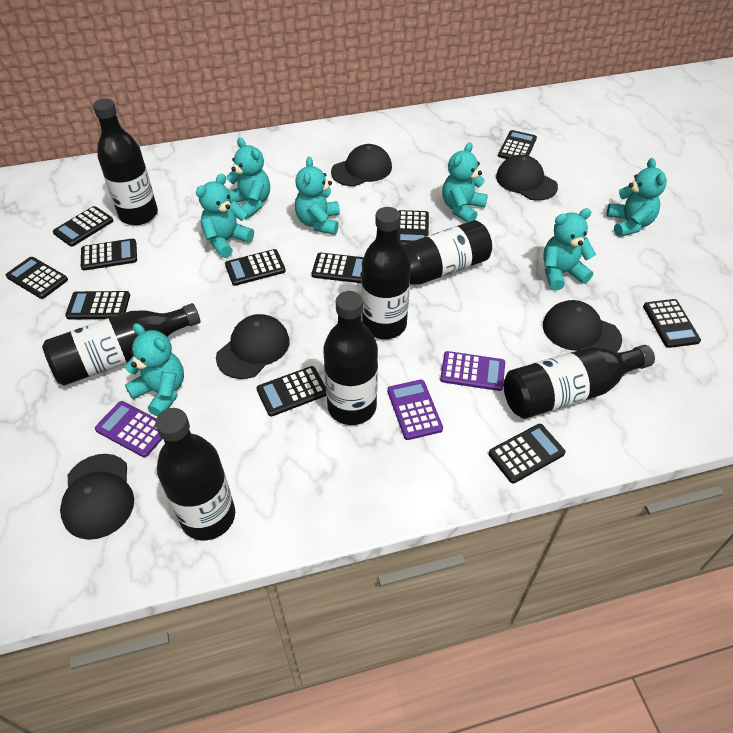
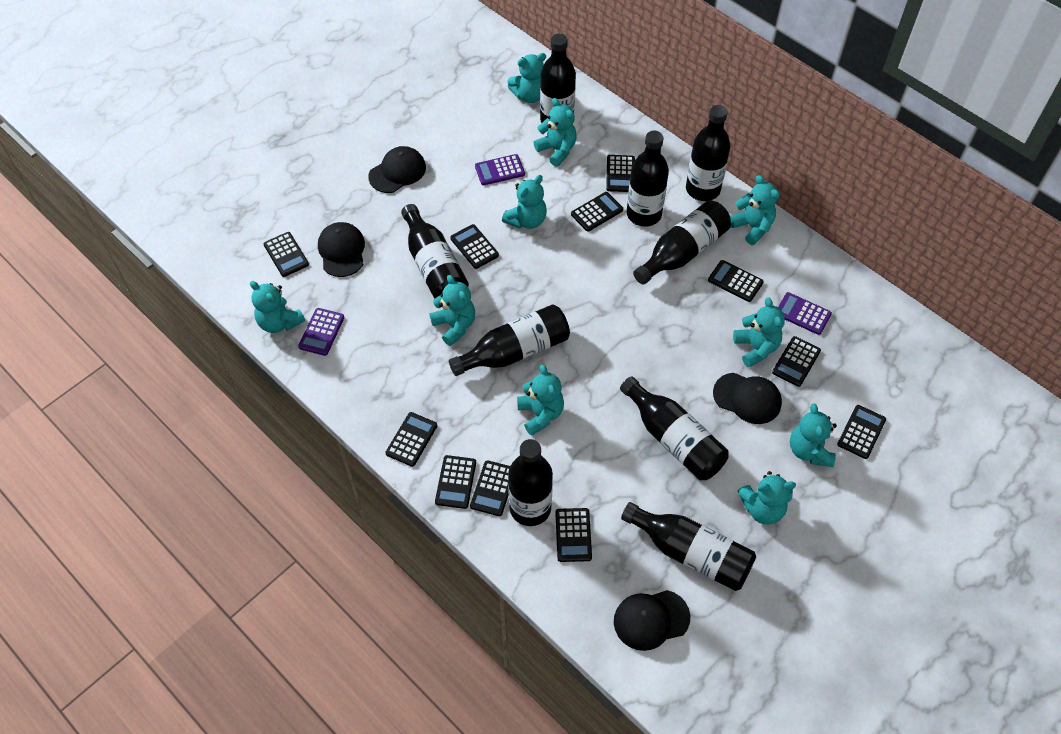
black bottle: [42,303,200,386] [93,98,158,225] [155,408,235,540] [323,291,378,425] [360,220,492,285] [362,207,411,339] [504,345,655,419] = 7 -> [401,204,469,299] [449,304,570,376] [508,439,553,526] [540,34,576,123] [620,376,729,480] [621,502,756,591] [626,131,669,227] [633,200,731,285] [686,105,731,201] = 9
black cap: [60,454,134,540] [216,314,290,379] [331,144,392,187] [496,155,558,201] [543,300,622,352] = 5 -> [318,222,365,277] [368,146,426,193] [614,590,691,651] [713,373,782,424] = 4
turquoise teddy bear: [125,323,184,416] [196,174,254,258] [226,138,270,219] [295,157,340,235] [442,142,488,222] [543,208,596,290] [606,158,667,237] = 7 -> [250,281,305,333] [429,275,475,346] [502,175,547,229] [507,53,546,103] [517,364,564,436] [533,98,577,167] [730,175,779,245] [733,297,785,367] [738,471,796,525] [790,403,837,467] = 10

